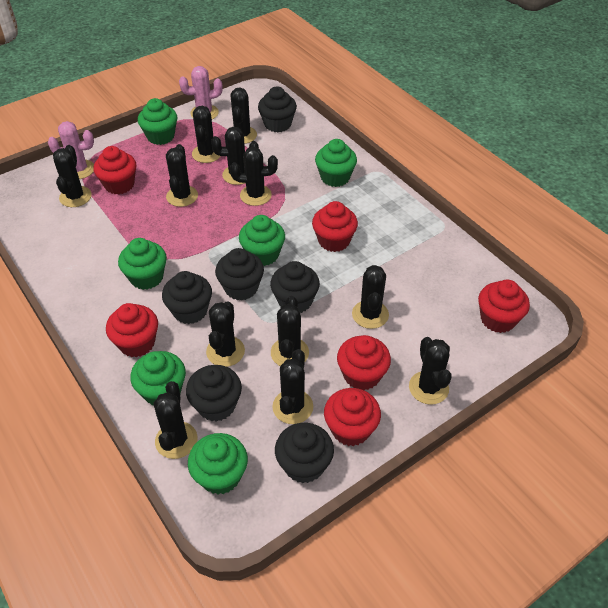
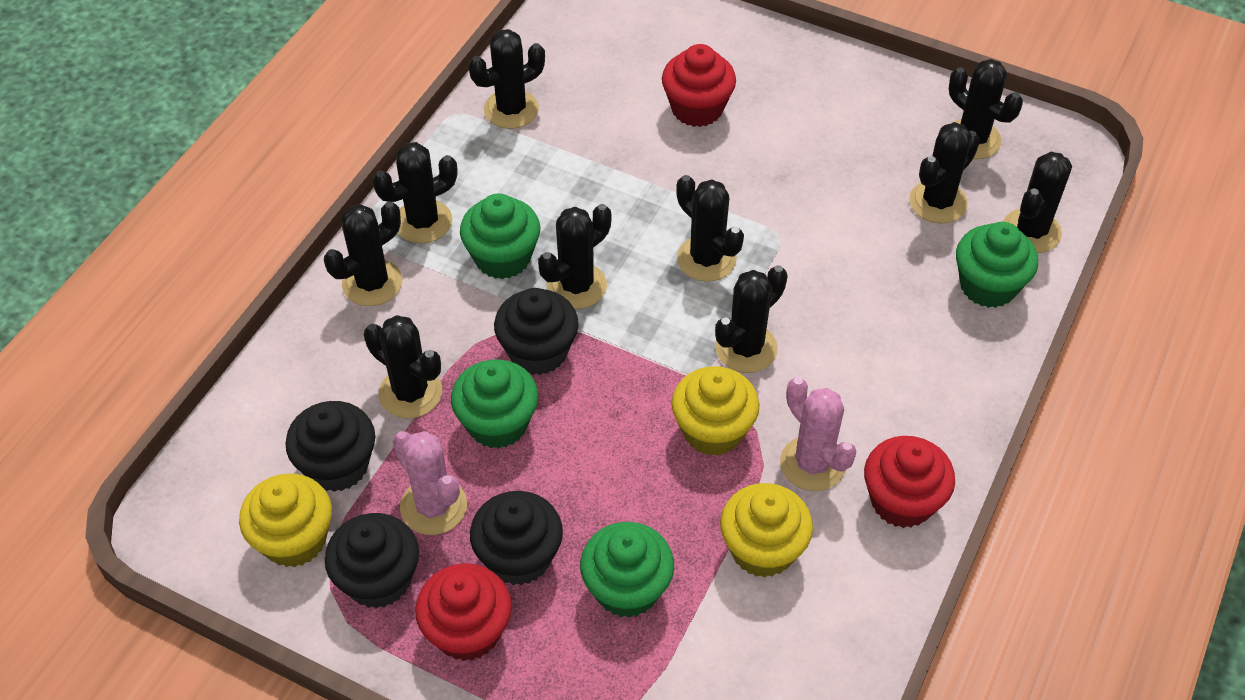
black cactus: [53,145,92,207] [154,381,197,459] [166,144,198,207] [192,106,221,163] [206,301,245,367] [211,127,259,185] [230,147,278,206] [231,88,257,144] [271,296,309,366] [272,349,313,424] [352,265,389,329] [409,337,452,405] = 12 -> [324,201,402,306] [364,315,442,418] [373,142,457,243] [469,29,545,129] [538,204,611,309] [676,175,744,282] [715,265,788,373] [909,122,980,224] [949,59,1023,159] [1003,152,1072,253] = 10
black cupcake: [162,271,212,324] [186,365,242,422] [215,248,264,301] [258,86,297,132] [270,261,320,313] [275,423,334,483] = 6 -> [285,401,375,492] [325,513,419,608] [470,491,563,585] [494,288,579,375] = 4
green cupcake: [118,238,167,290] [130,351,186,405] [138,98,177,145] [188,433,248,494] [239,215,285,266] [315,139,357,187] = 6 -> [451,359,538,449] [460,193,540,279] [580,522,674,618] [956,222,1038,308] = 4
red cupcake: [94,146,136,194] [106,303,158,357] [312,201,358,252] [324,388,381,446] [337,335,391,390] [478,280,530,333] = 6 -> [415,563,512,661] [662,44,736,127] [864,436,955,528] = 3
yellow cupcake: none = 0 -> [239,473,332,567] [671,366,759,456] [720,483,813,578] = 3

